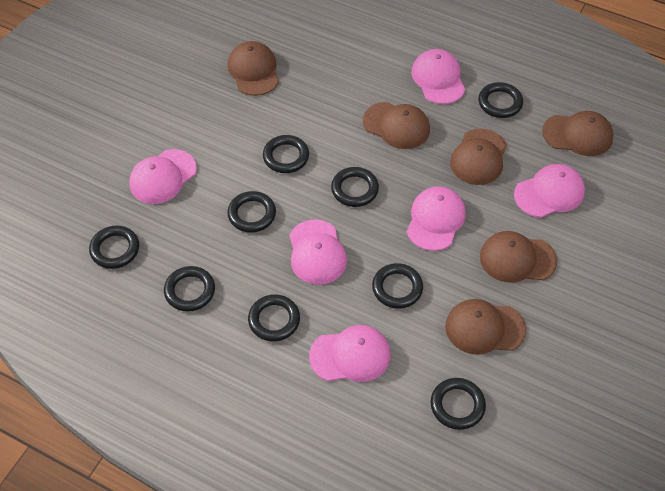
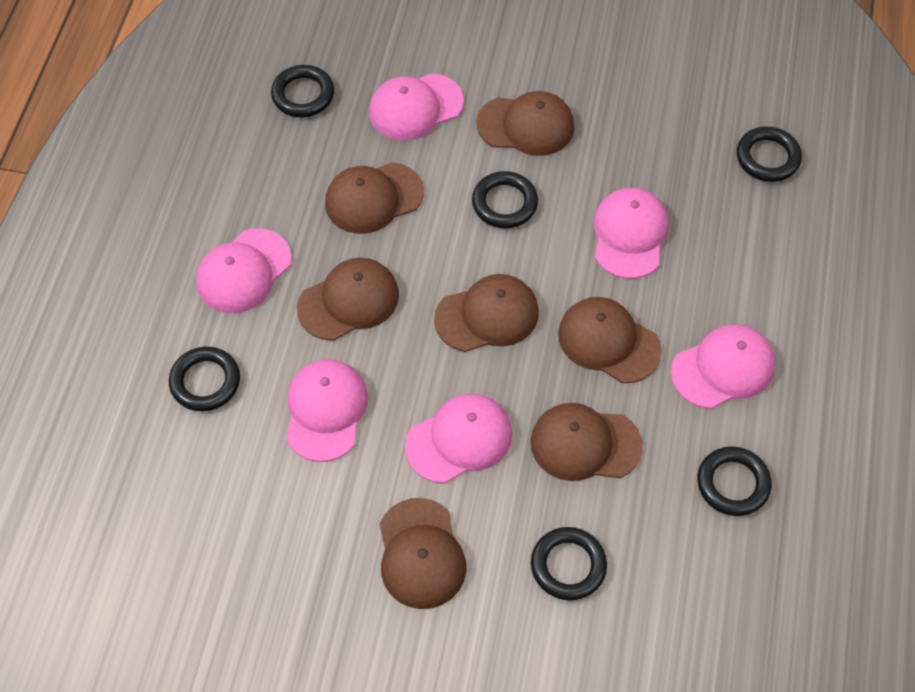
black ring: [89,225,139,269] [164,266,215,312] [227,191,276,233] [248,294,300,341] [263,135,309,173] [331,167,379,207] [372,263,423,309] [430,378,486,430] [478,82,523,118] = 9 -> [169,347,240,411] [271,65,334,117] [472,171,538,228] [531,527,607,600] [697,446,772,516] [737,127,802,182] = 6
brown cap: [228,41,279,96] [363,102,430,149] [445,299,526,355] [450,129,507,185] [480,231,557,283] [542,111,613,156] = 6 -> [297,258,399,341] [325,162,424,234] [379,498,467,609] [434,274,539,352] [477,91,574,156] [531,403,643,481] [558,297,662,383] = 7

